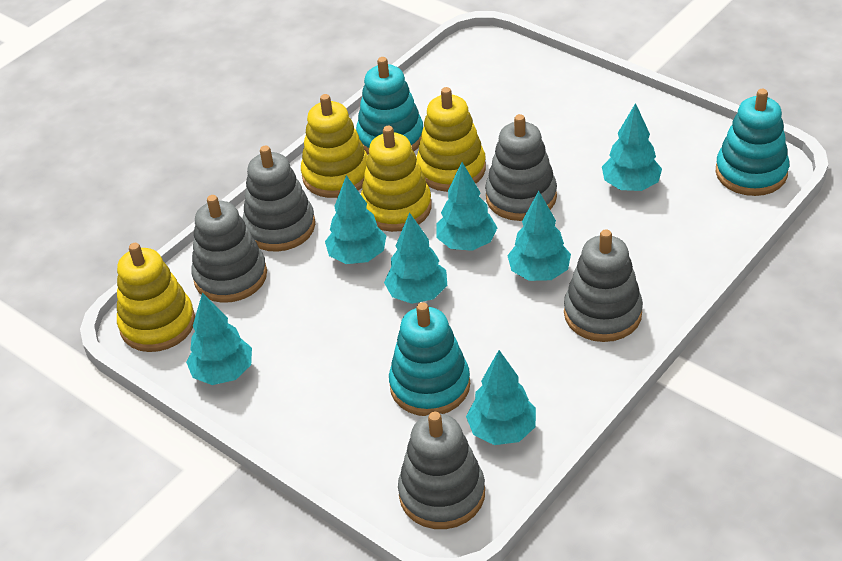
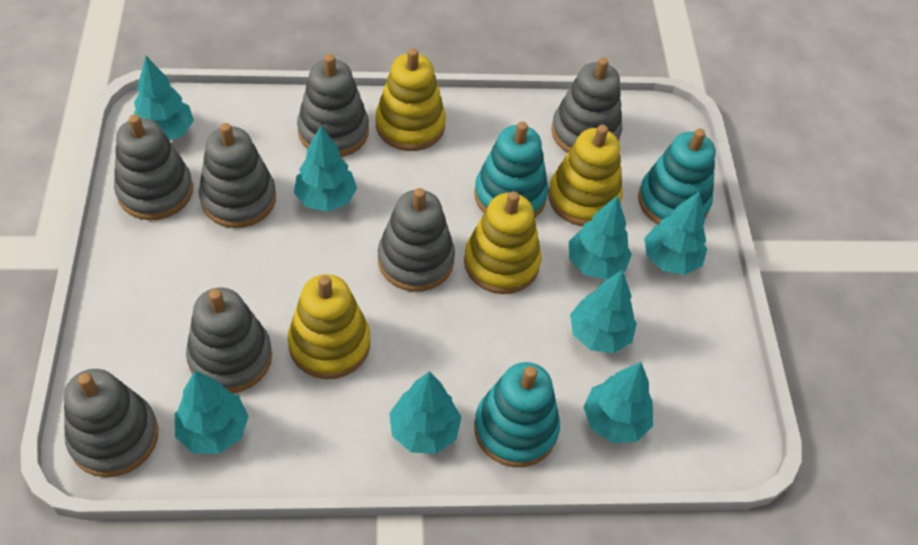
grey stacking toy: [191,195,267,303] [242,145,315,252] [398,412,485,529] [485,114,557,221] [564,229,643,342] = 5 -> [64,369,158,477] [114,114,193,220] [186,288,272,393] [199,123,276,228] [297,54,369,157] [378,188,455,292] [551,57,622,153] = 7
turquoise tree: [186,293,252,385] [325,175,386,264] [384,212,447,304] [437,162,497,251] [466,350,536,445] [507,191,571,281] [602,103,662,191] = 7 -> [134,56,194,141] [175,371,249,454] [294,126,357,212] [389,371,461,454] [569,195,632,280] [570,270,637,353] [584,362,653,443] [644,191,707,275] = 8

